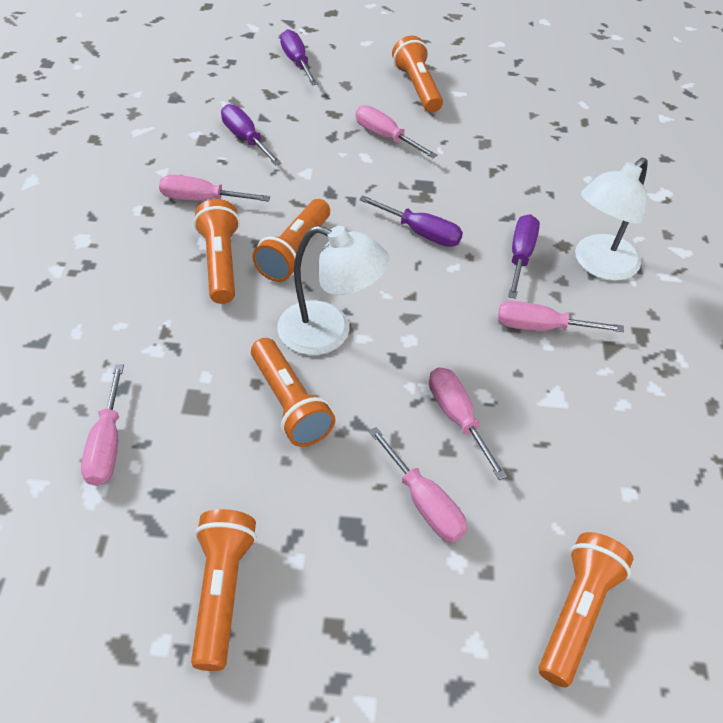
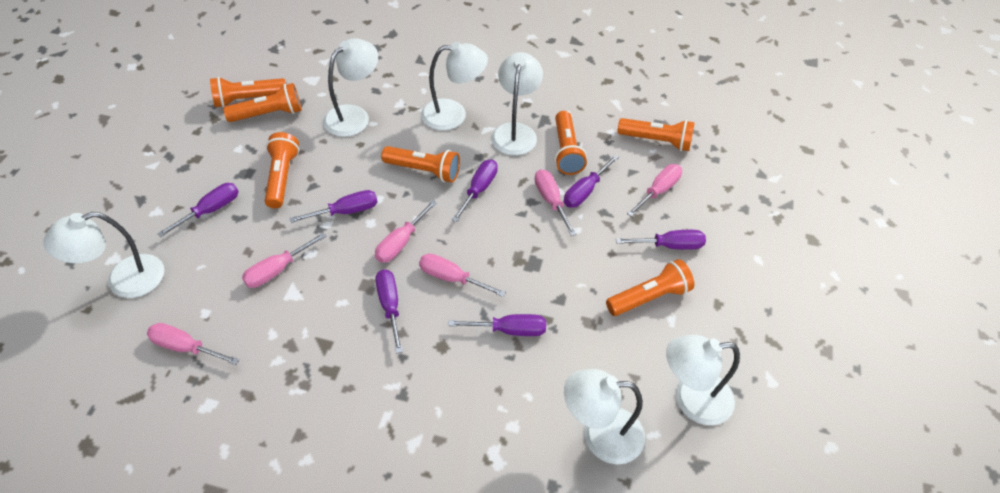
orange flashlight: [191,509,257,671] [194,199,240,304] [251,338,335,447] [253,199,330,282] [392,36,443,113] [539,532,633,687] = 6 -> [210,77,286,108] [223,83,302,122] [265,132,299,208] [381,146,460,183] [555,111,587,175] [606,259,694,316] [617,118,695,151] = 7
purple screwdriver: [221,104,282,166] [280,29,318,85] [359,196,463,247] [508,214,540,299] = 4 -> [157,183,239,238] [289,190,377,223] [375,269,403,354] [448,314,546,336] [452,160,498,222] [564,155,619,208] [616,230,706,250] = 7
white lamp: [277,225,389,355] [575,158,647,281] = 2 -> [43,212,164,298] [323,38,378,137] [421,42,488,130] [491,52,543,155] [564,369,645,464] [666,335,740,425] = 6

